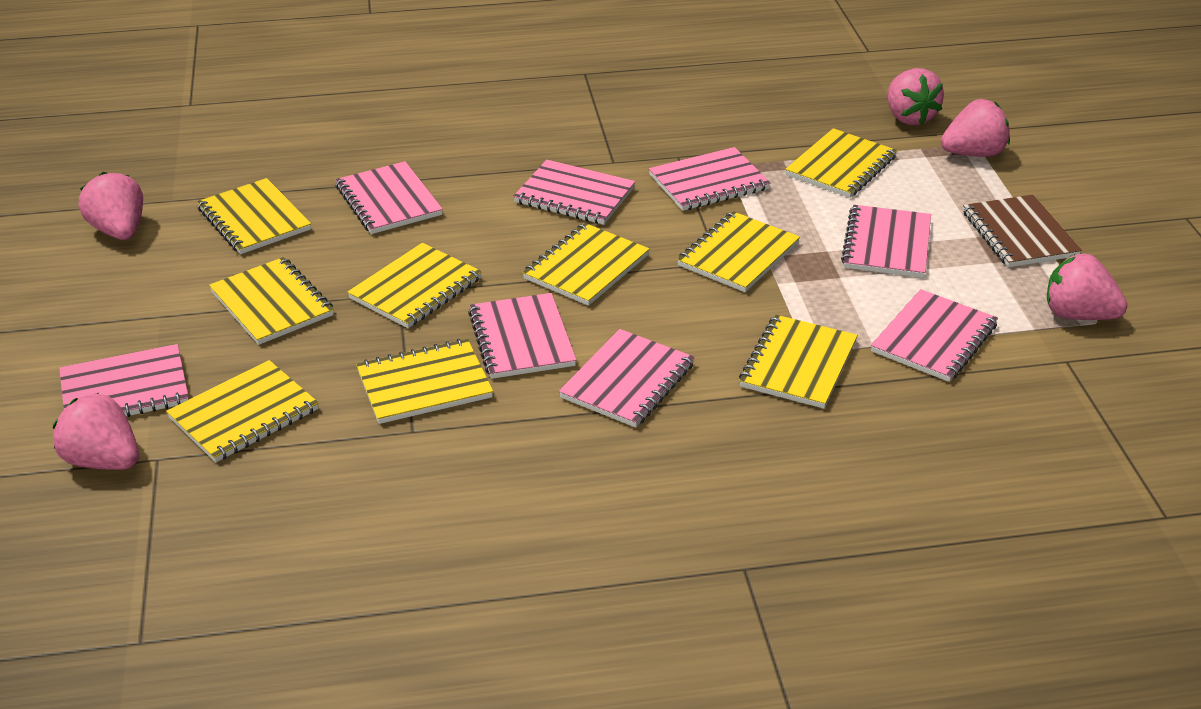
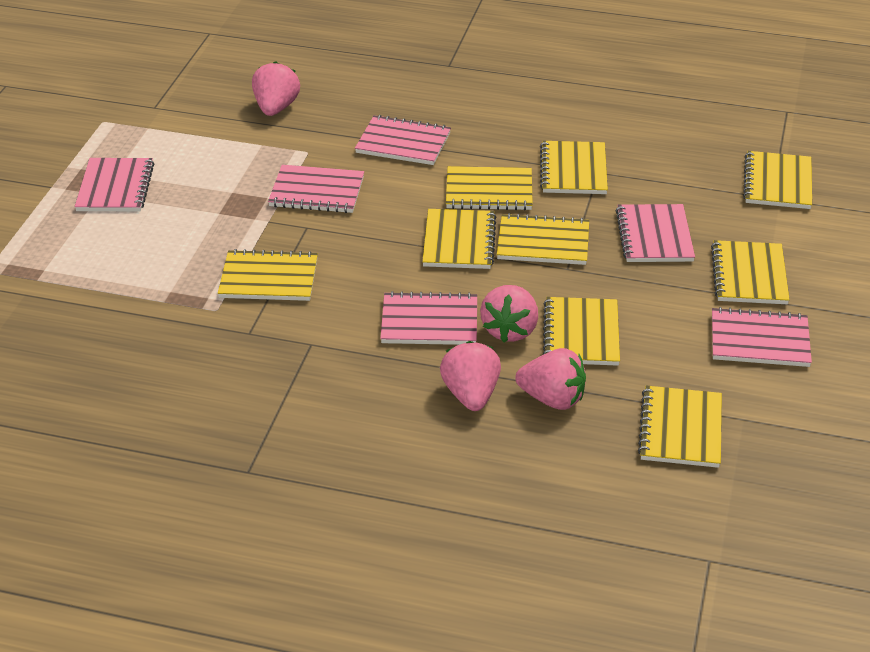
brown notebook: [963,195,1082,267] = 1 -> none = 0
pink notebook: [59,344,189,417] [335,161,443,234] [468,293,576,379] [513,160,635,225] [559,329,695,428] [649,147,770,211] [841,205,931,278] [871,289,998,382] = 8 -> [75,158,154,211] [268,165,364,213] [355,115,451,165] [380,291,477,345] [616,204,695,262] [712,307,812,367] = 6
pink strawberry: [53,393,139,470] [79,172,143,240] [888,68,944,125] [941,99,1010,157] [1047,254,1127,320] = 5 -> [252,61,300,116] [440,341,501,411] [480,285,538,343] [515,348,586,410] = 4

